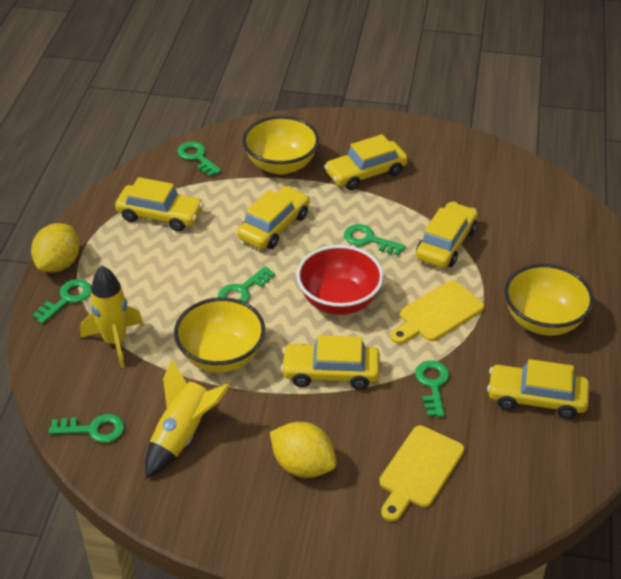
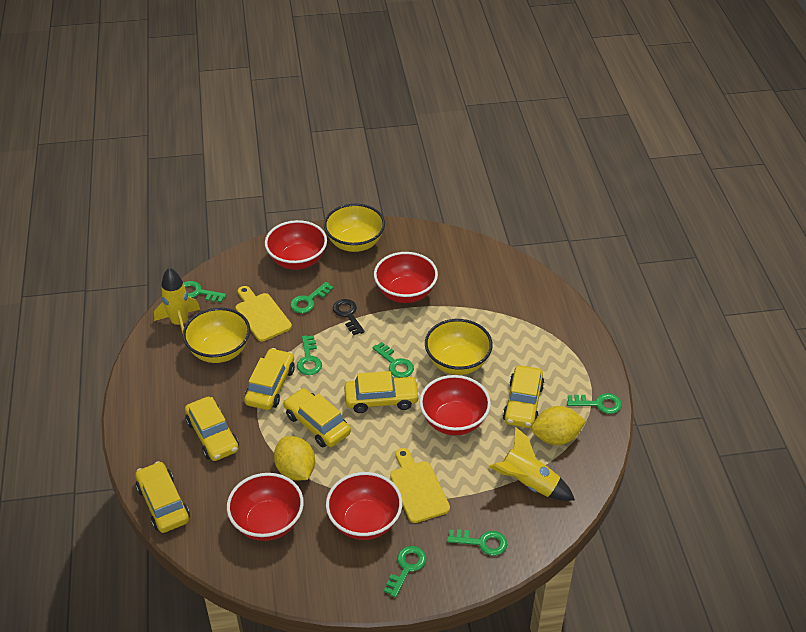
black key: none = 0 -> [333,299,365,335] = 1
green key: [33,279,91,323] [48,414,125,443] [177,141,221,176] [218,266,275,302] [344,224,405,256] [415,360,449,417] = 6 -> [184,281,226,302] [290,282,334,313] [297,335,322,375] [372,342,414,378] [384,546,426,598] [447,530,507,556] [567,393,622,414] = 7
red bowl: [296,245,384,315] = 1 -> [227,473,304,541] [265,220,327,270] [326,472,402,540] [374,252,438,303] [419,375,491,435] = 5

